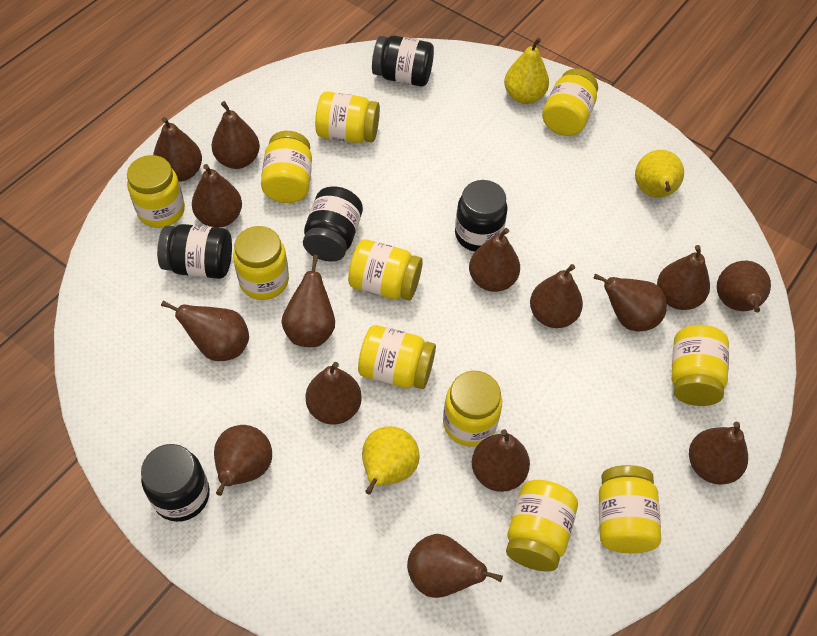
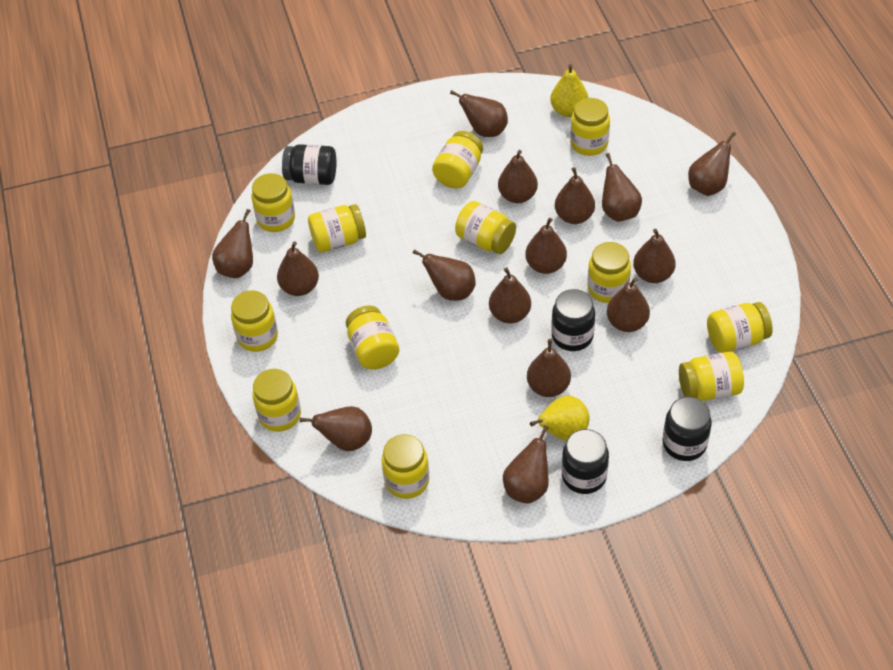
black jar: [141,444,210,522] [157,224,232,279] [303,186,363,262] [372,36,434,87] [455,180,507,252] = 5 -> [282,144,336,185] [551,289,595,351] [562,429,609,494] [662,397,712,461] = 4
yellow jar: [127,155,185,228] [233,226,289,300] [261,131,312,203] [315,92,380,143] [348,239,423,301] [358,325,436,389] [443,371,502,447] [506,480,578,572] [542,69,598,136] [599,465,661,553] [671,325,729,406] = 11 -> [231,290,278,352] [251,173,295,232] [252,369,301,432] [308,204,366,253] [346,306,399,370] [382,434,429,499] [432,131,483,188] [455,201,516,254] [570,98,610,156] [588,242,631,303] [679,352,744,401] [707,302,773,353] = 12
yellow pear: [362,426,420,495] [504,37,549,104] [635,150,684,198] = 3 -> [530,396,590,441] [550,64,588,117] = 2

